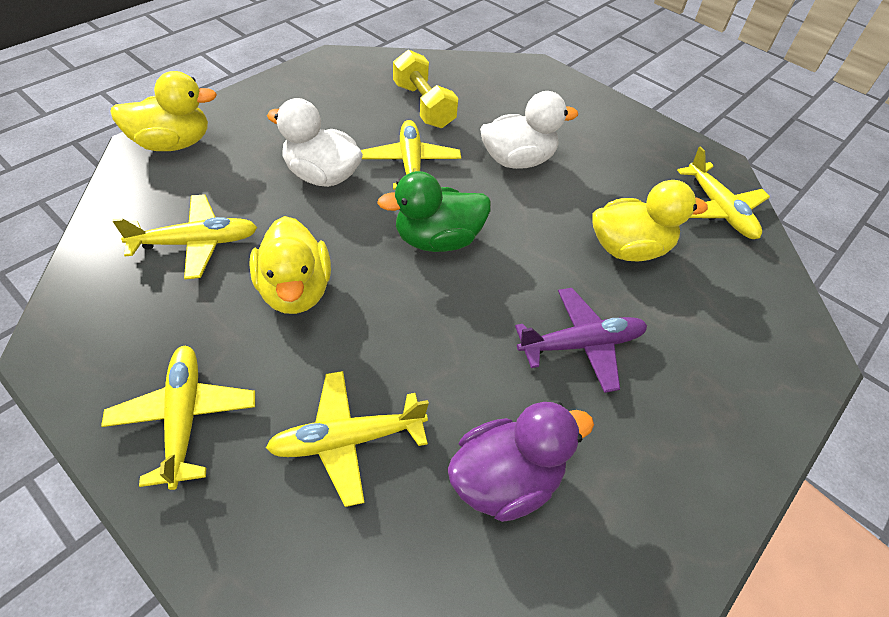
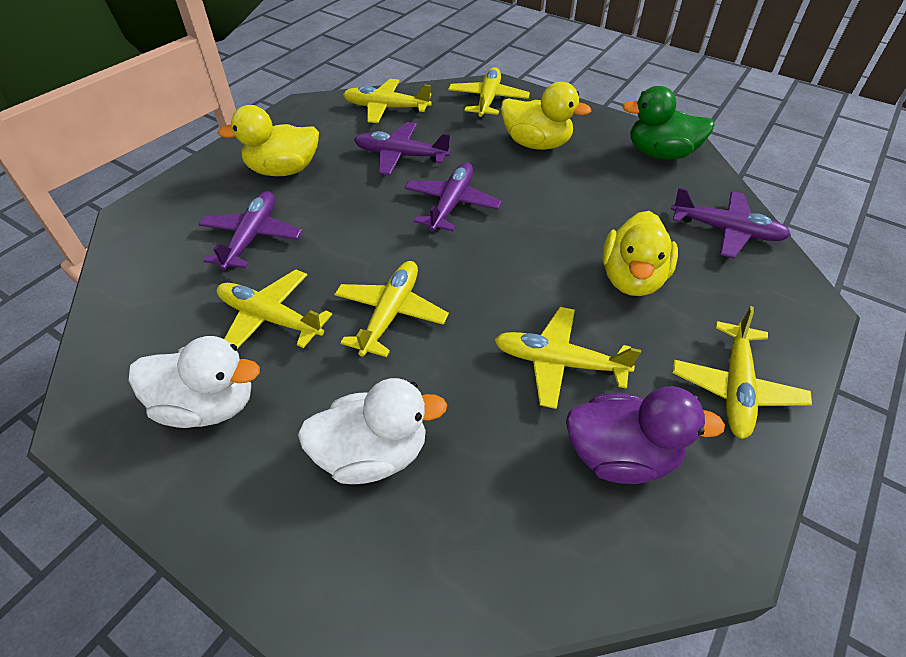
purple plane: [515,288,647,393] = 1 -> [198,191,302,270] [354,122,451,175] [404,163,502,232] [671,188,791,258] = 4
yellow dumbbell: [393,50,458,128] = 1 -> none = 0
yellow plane: [101,345,255,490] [112,194,257,279] [266,371,429,507] [361,120,461,190] [677,146,770,239] = 5 -> [217,269,332,349] [334,261,449,357] [343,79,432,123] [448,67,530,117] [494,307,641,409] [673,306,812,439] = 6

